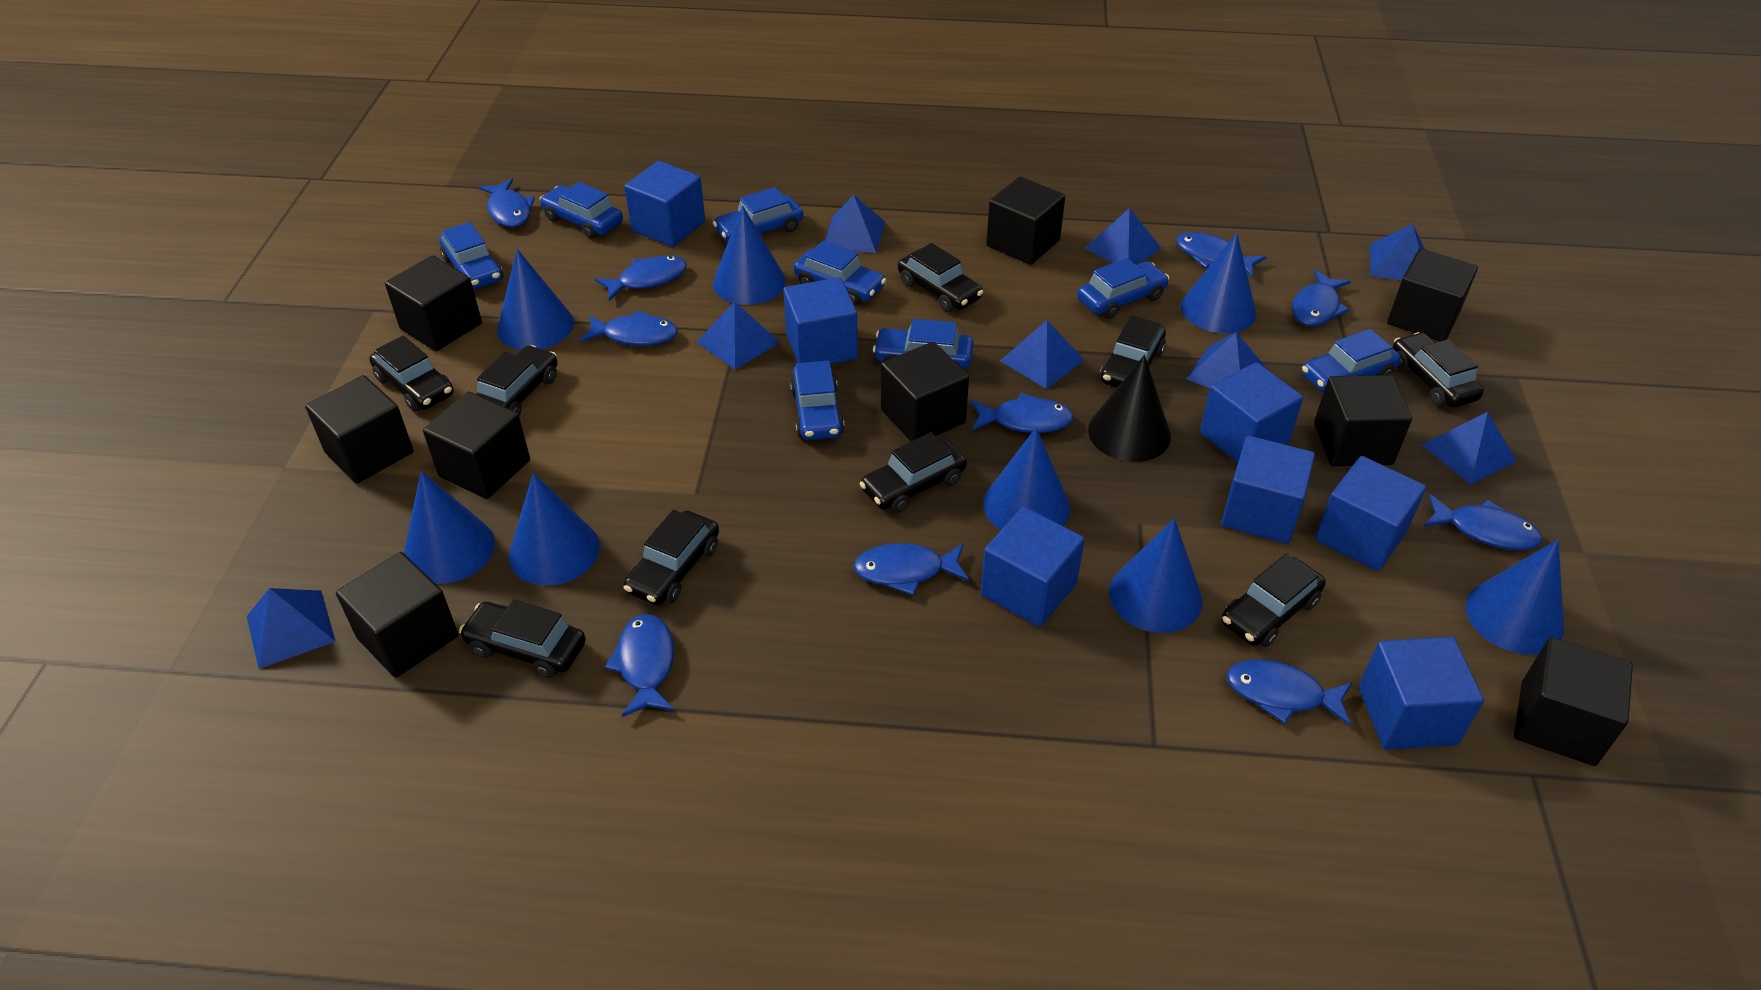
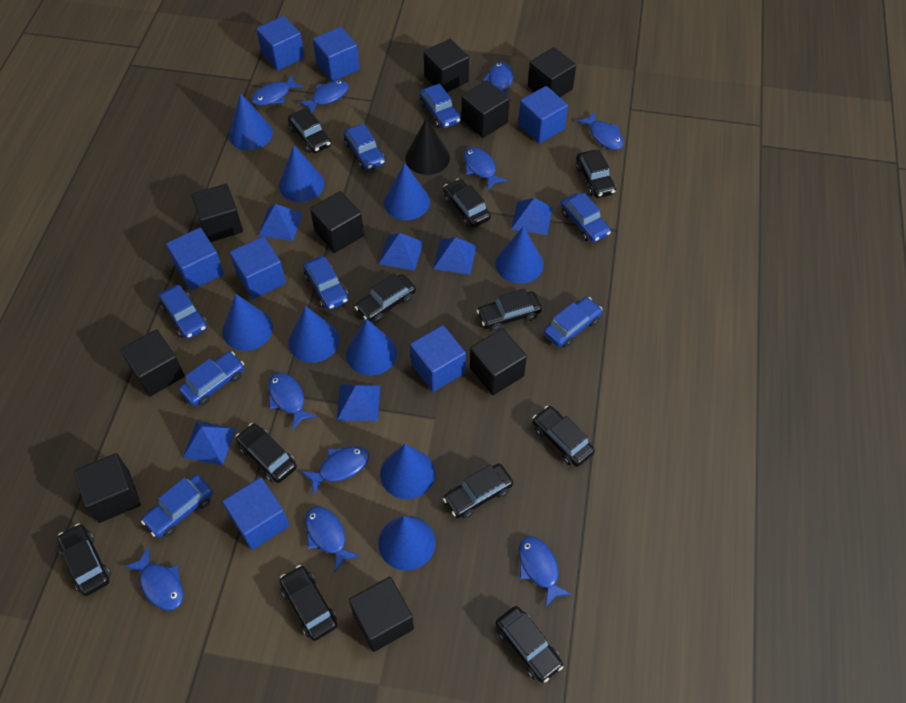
black car: [369,336,454,412] [459,599,586,678] [476,345,558,416] [624,510,719,606] [860,432,967,513] [898,243,983,312] [1100,315,1166,387] [1221,554,1326,647] [1393,332,1484,408] = 9 -> [57,524,111,596] [235,423,297,483] [280,565,337,641] [288,108,331,153] [355,273,416,323] [443,463,513,519] [444,179,491,228] [476,289,542,332] [496,606,563,683] [532,406,595,467] [576,150,616,198] = 11
blue cone: [404,471,495,584] [497,249,574,350] [509,473,600,585] [713,206,786,305] [983,428,1070,530] [1109,518,1202,633] [1181,233,1256,333] [1465,540,1564,655] = 8 -> [222,294,273,351] [229,93,273,150] [279,145,324,202] [288,306,339,363] [346,319,397,376] [378,516,436,571] [380,444,435,499] [384,163,430,220] [495,226,544,284] = 9
blue pyramid: [247,588,336,669] [697,301,780,370] [825,195,885,253] [1000,320,1085,389] [1085,208,1161,265] [1186,332,1266,388] [1370,224,1425,281] [1421,412,1517,485] = 8 -> [183,421,236,466] [258,204,303,241] [337,385,380,421] [379,233,423,271] [433,237,477,275] [511,198,553,235] = 6

